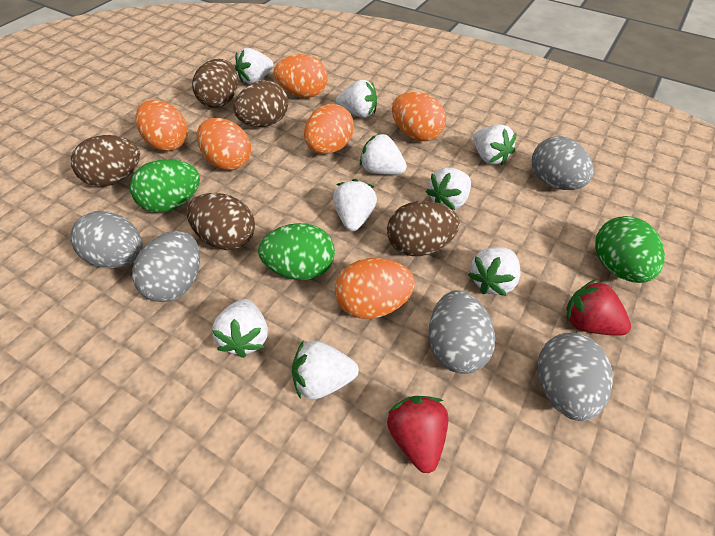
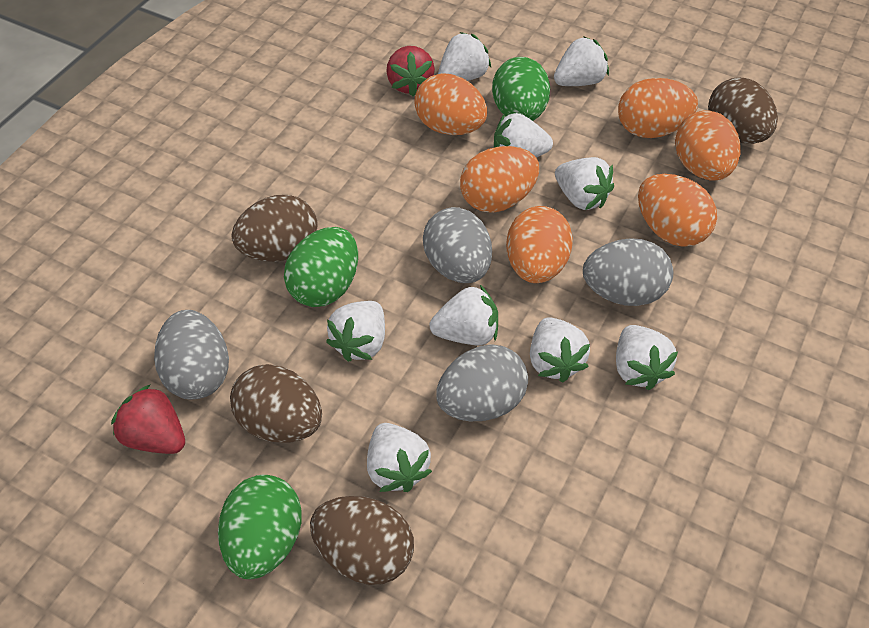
brown egg: [71,135,140,187] [187,193,255,250] [192,59,238,108] [234,80,288,127] [387,201,460,256] = 5 -> [230,364,322,443] [231,195,318,262] [310,496,414,585] [708,77,778,144] = 4
grey egg: [70,211,142,268] [132,231,200,302] [429,290,495,374] [532,136,594,190] [538,332,613,421] = 5 -> [154,310,229,399] [423,207,492,283] [436,344,528,421] [583,238,673,306] = 4

